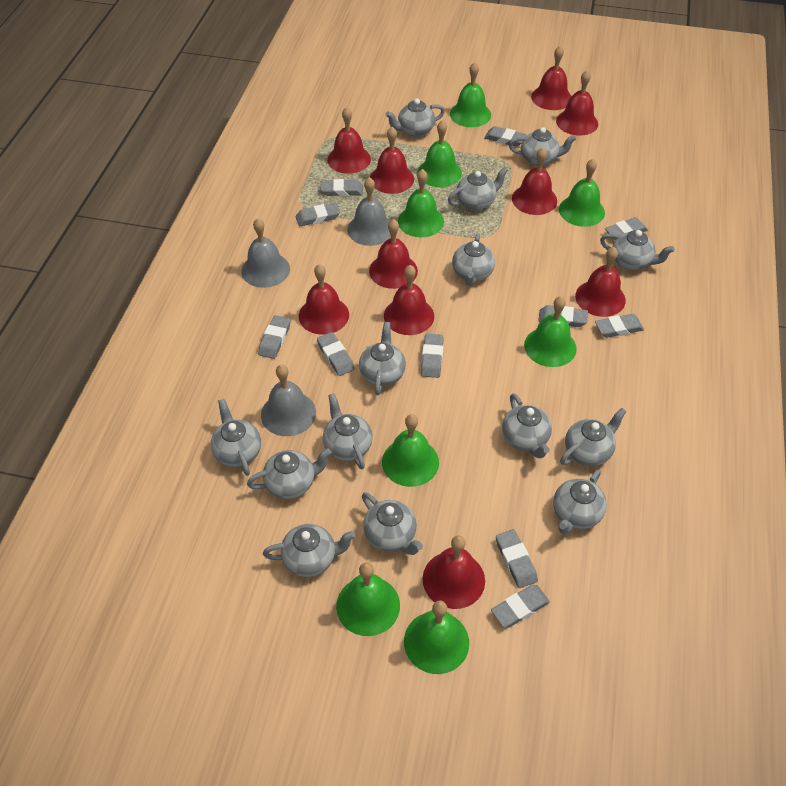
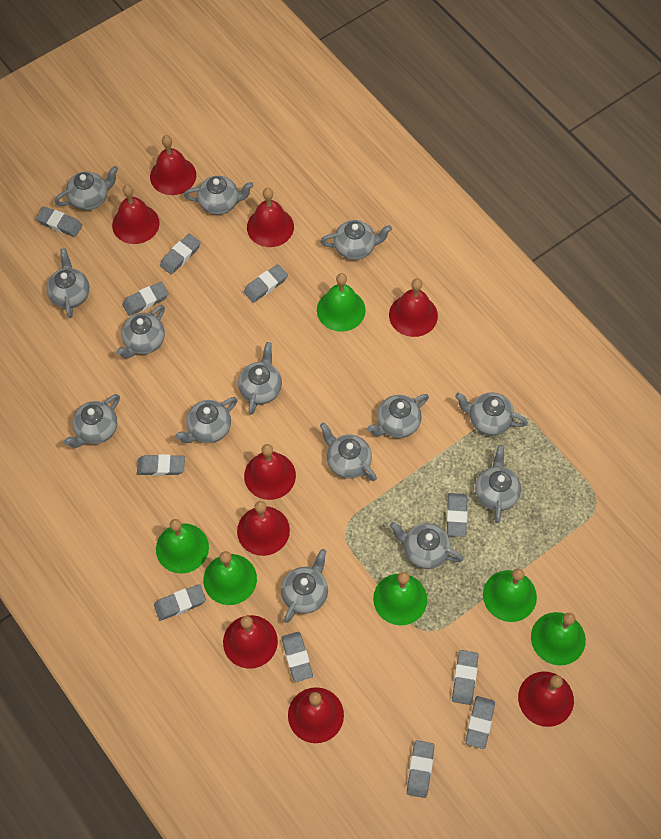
green bell: [336,563,400,636] [382,414,439,487] [398,169,444,237] [404,600,469,674] [418,120,462,187] [450,62,491,127] [524,296,577,367] [559,159,605,227] = 8 -> [156,519,209,574] [203,551,257,605] [317,273,366,332] [373,572,427,625] [483,568,537,622] [531,612,586,665] = 6
grey bell: [241,218,290,288] [261,365,316,436] [347,177,391,246] = 3 -> none = 0
red bell: [299,264,349,334] [327,107,371,174] [369,219,418,289] [370,127,414,194] [384,265,434,335] [423,535,485,609] [512,147,557,215] [531,46,572,110] [556,70,598,135] [575,247,626,317] = 10 -> [112,185,159,244] [150,135,196,195] [223,615,278,669] [237,501,290,556] [244,444,296,500] [247,188,294,247] [288,687,344,743] [389,279,438,337] [518,672,574,727] = 9

